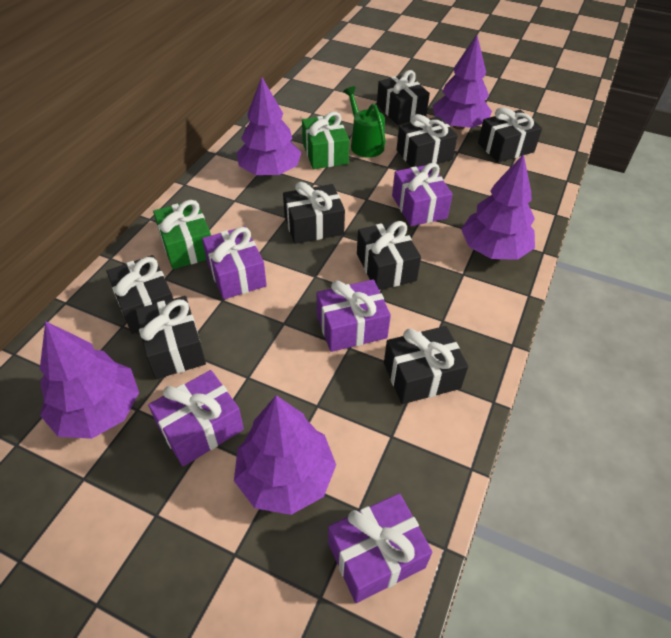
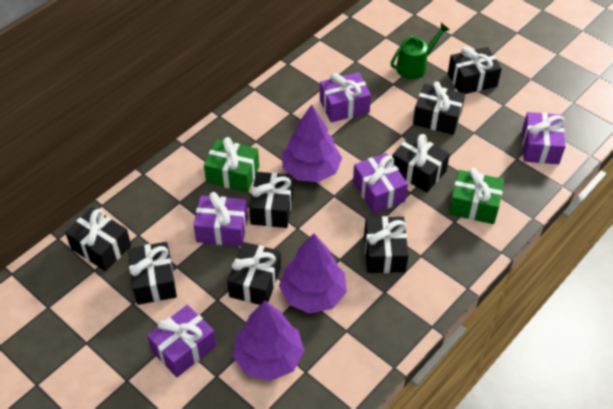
purple tree: [40,321,139,439] [234,395,336,515] [237,77,301,175] [433,35,492,130] [461,154,535,260] = 5 -> [233,300,304,381] [279,233,347,314] [282,105,342,182] = 3

